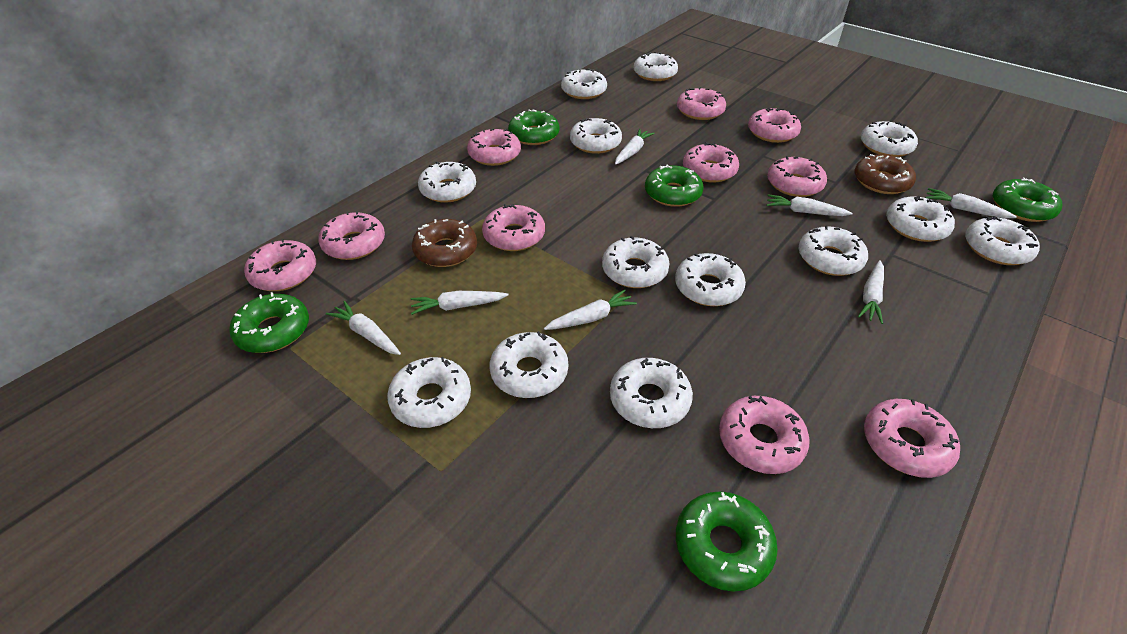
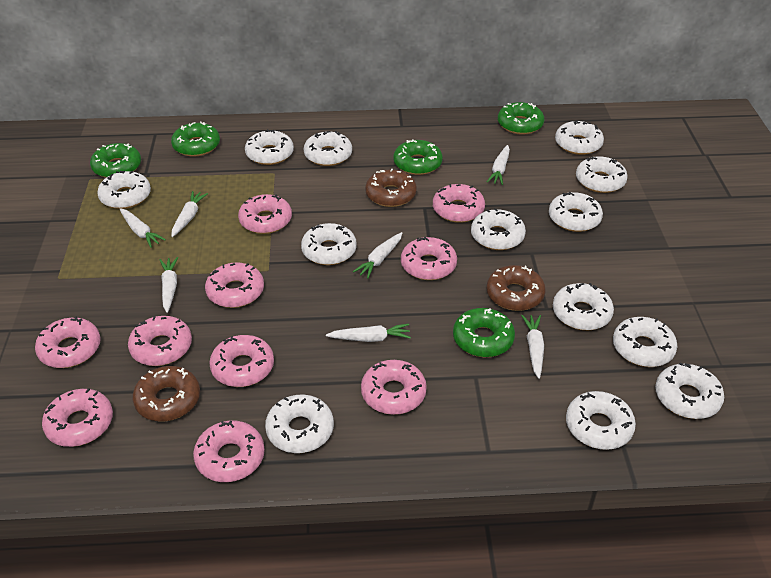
brown donut: [412,219,477,267] [855,154,916,194] = 2 -> [132,366,200,421] [365,169,417,207] [486,265,546,311] = 3

